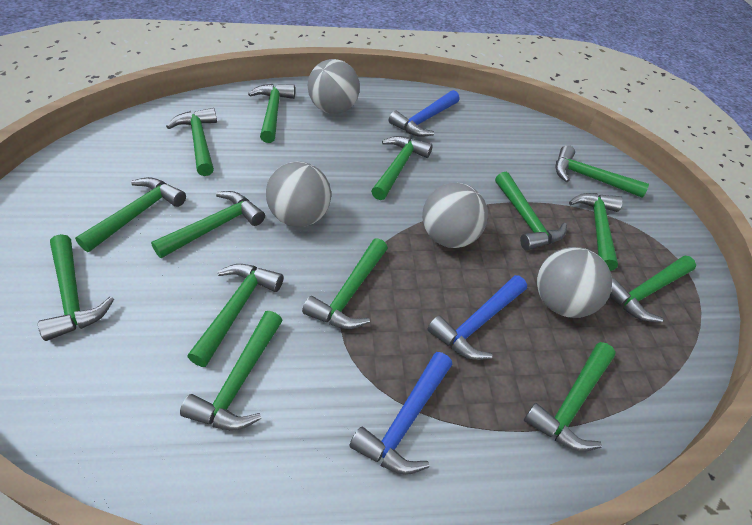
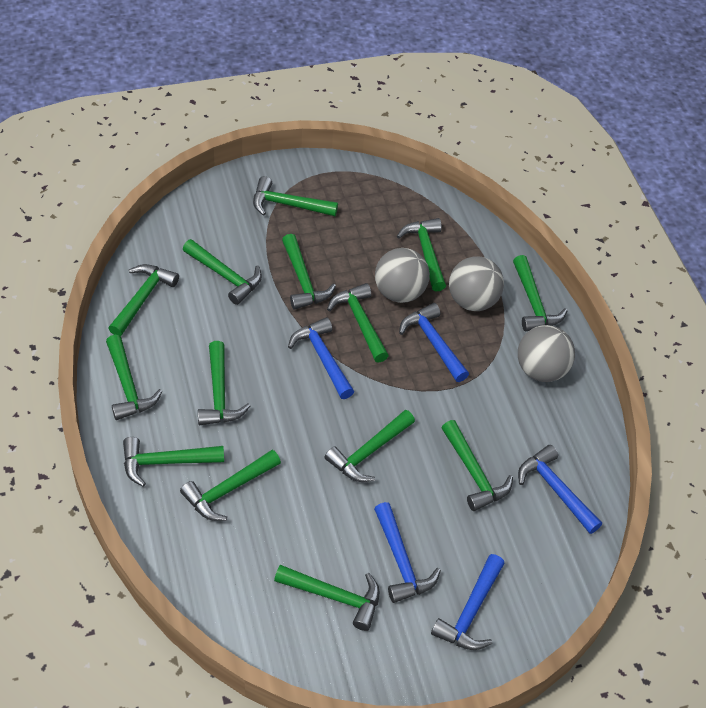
blue hammer: [349,352,452,475] [389,90,460,137] [427,275,527,360] = 3 -> [288,317,354,399] [374,502,441,603] [399,303,469,382] [431,554,505,650] [518,445,602,534] = 5
grey ball: [266,161,331,227] [307,59,360,114] [422,183,488,248] [537,247,612,318] = 4 -> [375,248,430,303] [449,256,504,311] [518,325,575,382] = 3

